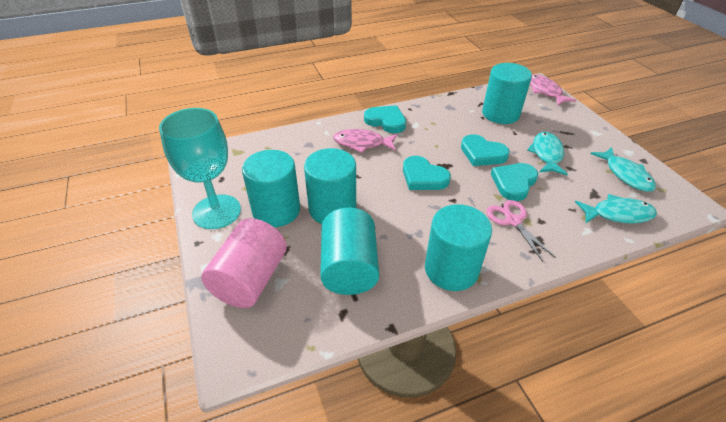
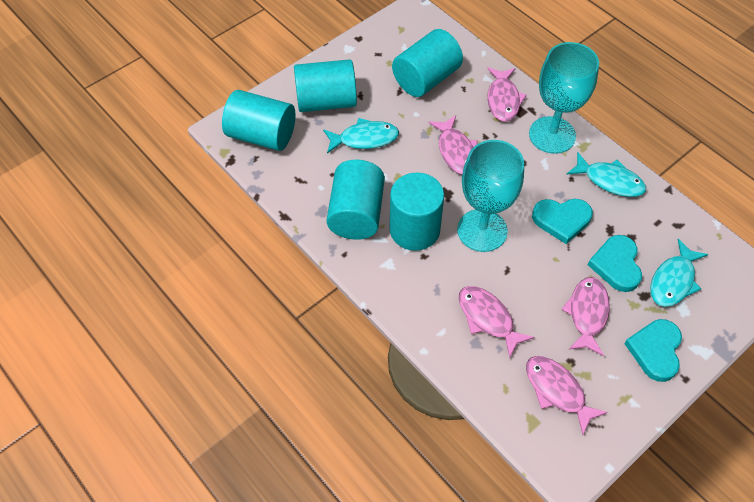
pink cylinder: [201,218,287,308] = 1 -> none = 0
pink fish: [333,129,397,153] [530,75,576,106] = 2 -> [429,115,478,175] [459,286,534,358] [487,67,527,122] [526,356,608,435] [561,277,610,356] = 5
pink scissors: [486,200,556,262] = 1 -> none = 0
turquoise goblet: [159,108,241,229] = 1 -> [457,140,524,252] [529,42,599,154] = 2
turquoise heart: [364,105,406,133] [403,156,451,190] [461,134,510,166] [491,163,538,201] = 4 -> [532,199,593,244] [588,235,642,292] [624,319,682,382] = 3

